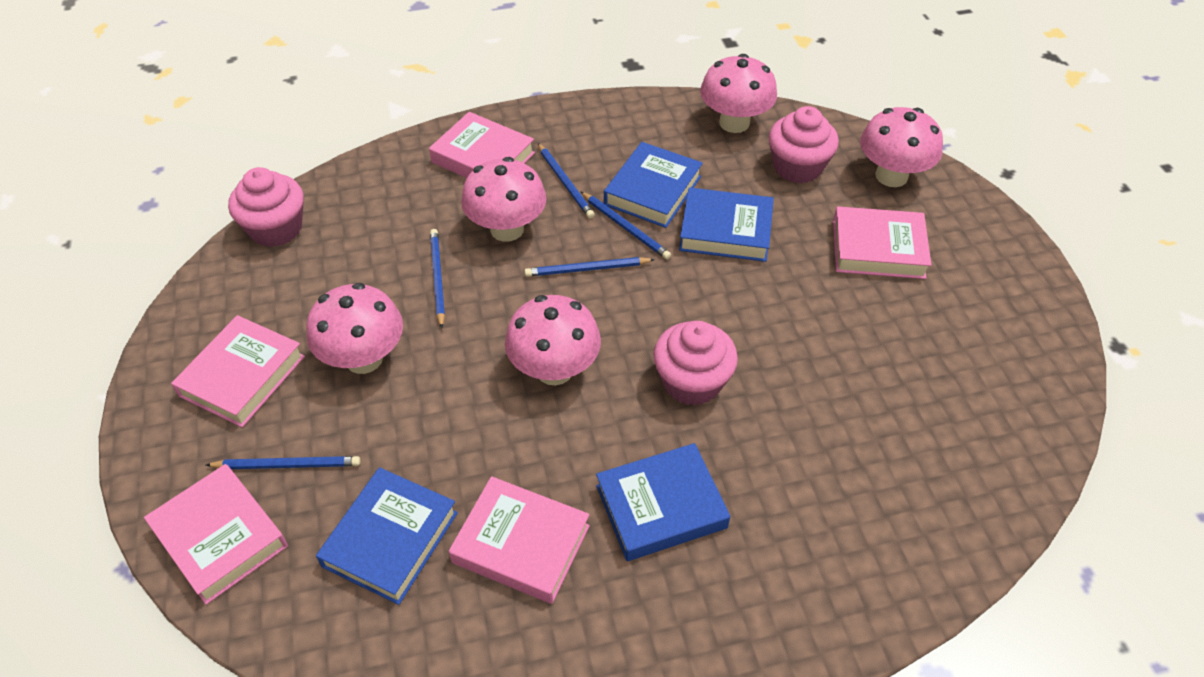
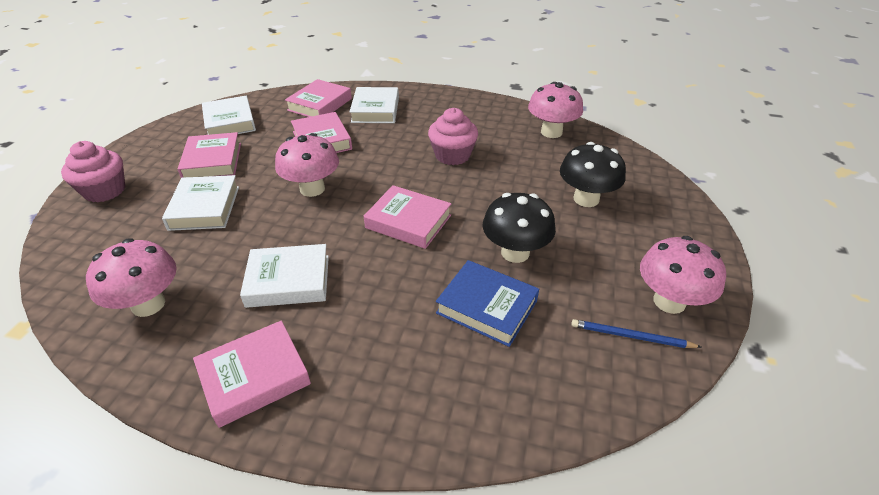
black mushroom: none = 0 -> [483,193,556,263] [560,142,626,207] = 2
blue book: [316,467,458,605] [596,443,730,561] [604,142,703,228] [679,188,774,262] = 4 -> [436,260,539,347] = 1
blue pencil: [206,456,361,469] [430,229,445,328] [525,257,655,277] [538,143,595,219] [581,192,671,259] = 5 -> [571,319,701,348] = 1
pink cupcake: [228,167,304,247] [654,321,738,406] [769,106,839,183] = 3 -> [61,141,125,202] [428,108,478,165] = 2
pink mushroom: [306,283,403,374] [461,157,547,242] [505,295,601,385] [700,54,777,133] [860,107,943,187] = 5 -> [86,238,177,317] [275,133,339,197] [528,82,583,138] [640,236,726,314] = 4
white book: none = 0 -> [162,175,239,231] [202,96,256,135] [240,244,329,308] [349,87,399,123] = 4

